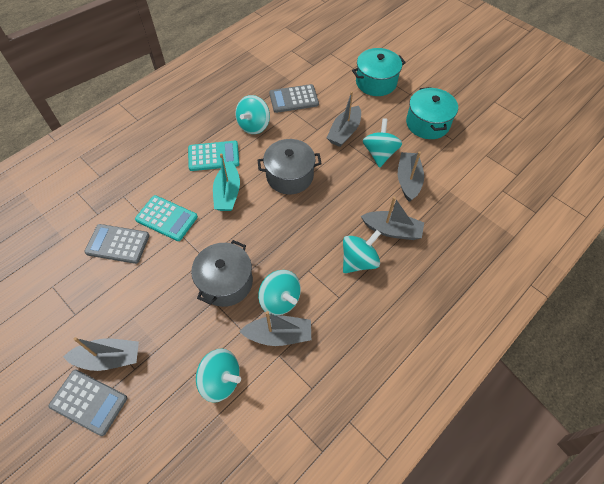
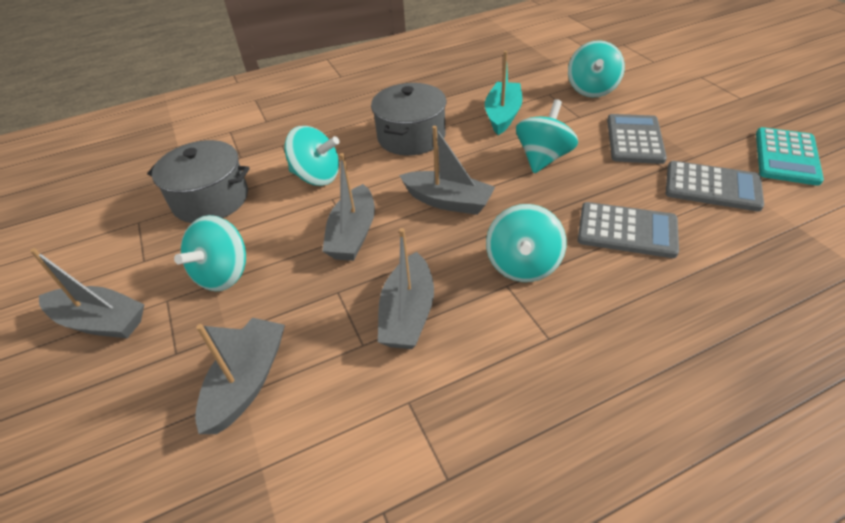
turquoise calculator: [135,195,198,241] [188,141,239,171] = 2 -> [756,127,824,186] = 1
turquoise pot: [352,48,406,96] [406,87,458,139] = 2 -> none = 0

